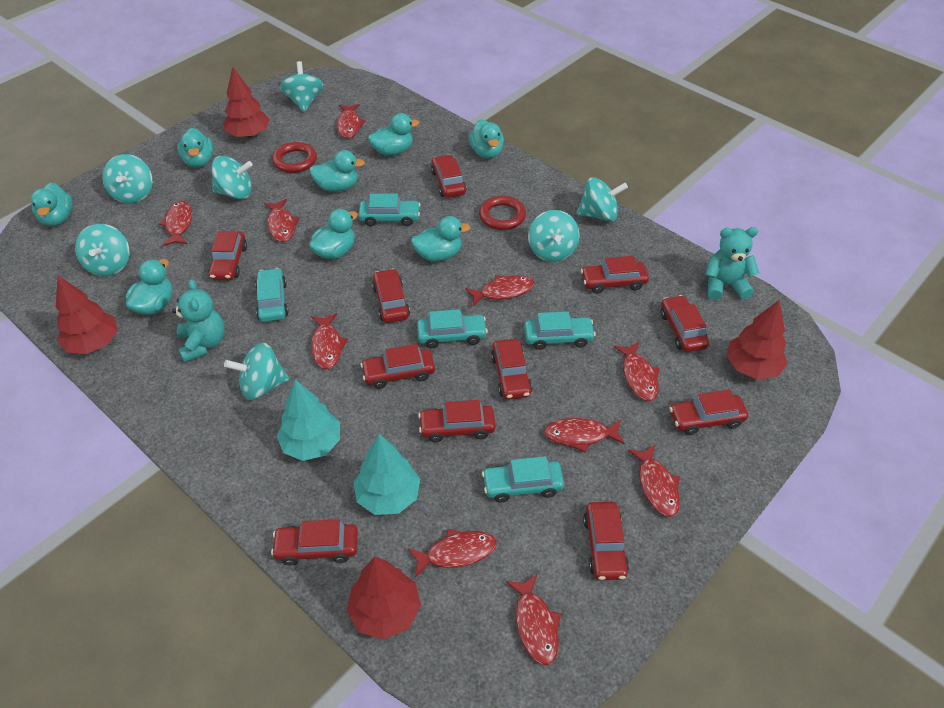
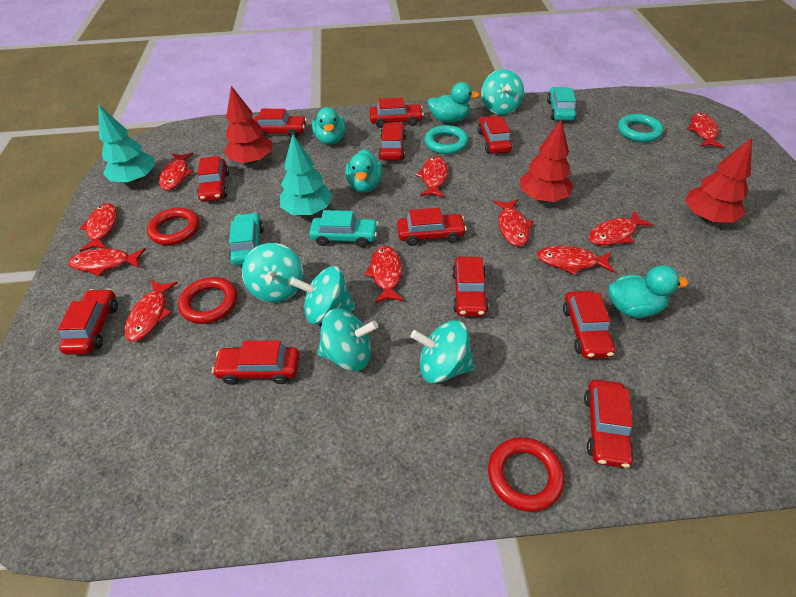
red ring: [272,142,317,173] [479,196,526,230] = 2 -> [147,208,200,245] [178,277,237,324] [488,437,565,512] = 3
red tree: [56,276,118,354] [223,67,270,138] [347,557,421,639] [726,300,787,379] = 4 -> [224,86,272,164] [520,120,573,202] [685,138,752,223] = 3
turquoise car: [255,268,288,322] [358,194,420,226] [417,309,488,348] [482,456,564,502] [524,311,596,350] = 5 -> [229,213,264,266] [309,210,378,247] [547,87,577,121] = 3
turquoise duck: [31,182,72,226] [126,259,172,315] [177,128,213,168] [309,150,365,192] [309,209,358,259] [368,113,419,156] [411,216,471,262] [469,119,504,159] = 8 -> [312,107,346,145] [345,149,382,193] [427,82,479,123] [608,265,688,318] = 4
turquoise ring: none = 0 -> [425,125,468,154] [618,114,664,142] = 2
turquoise spinning top: [75,224,129,276] [102,154,152,203] [211,156,253,199] [224,343,289,400] [280,61,323,112] [528,210,579,262] [577,177,628,222] = 7 -> [242,243,303,302] [290,266,356,324] [318,309,378,371] [411,320,475,383] [481,69,524,115] = 5
turquoise teddy bear: [172,279,224,363] [705,227,759,300] = 2 -> none = 0

